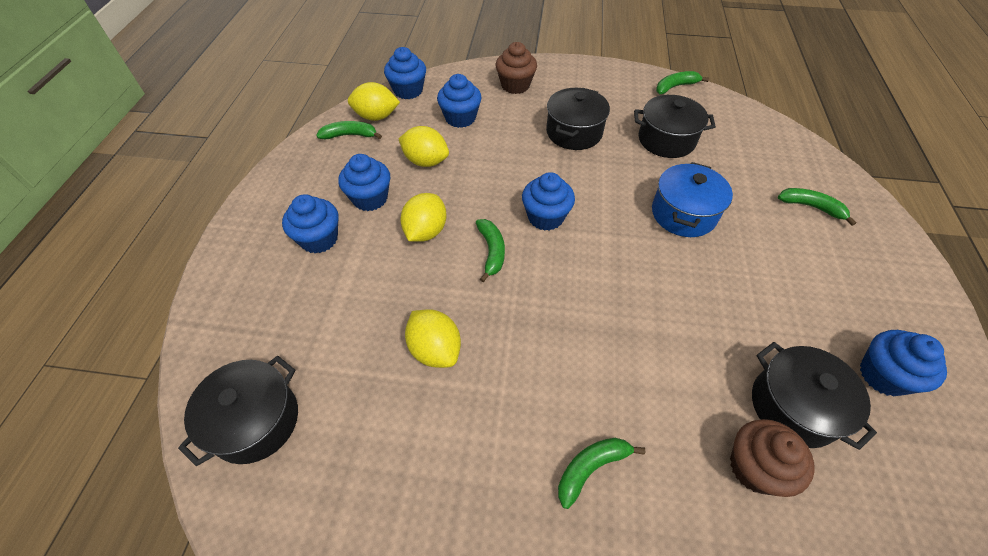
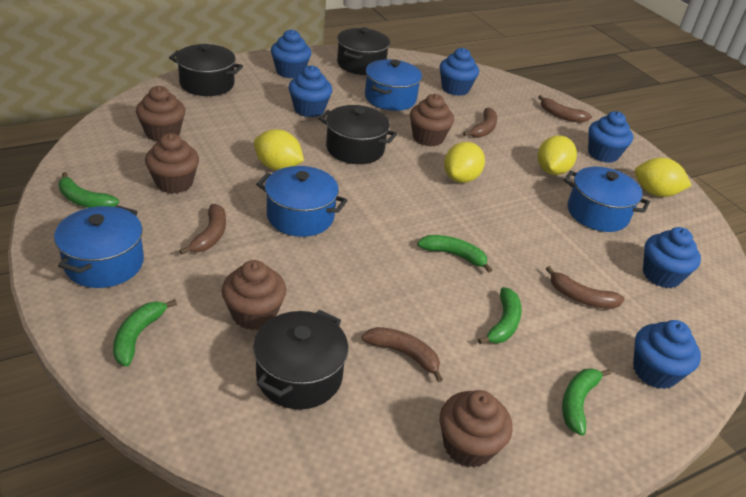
blue pot: [652,162,733,237] = 1 -> [54,205,144,288] [256,166,348,237] [365,59,422,111] [564,167,650,232] = 4
brown banana: none = 0 -> [179,204,226,255] [362,327,443,382] [463,108,497,138] [538,95,592,123] [546,266,625,309] = 5
brown cupcake: [496,42,537,94] [730,419,815,497] = 2 -> [136,86,185,141] [145,133,199,194] [222,260,286,330] [410,94,454,147] [440,390,513,468] = 5

